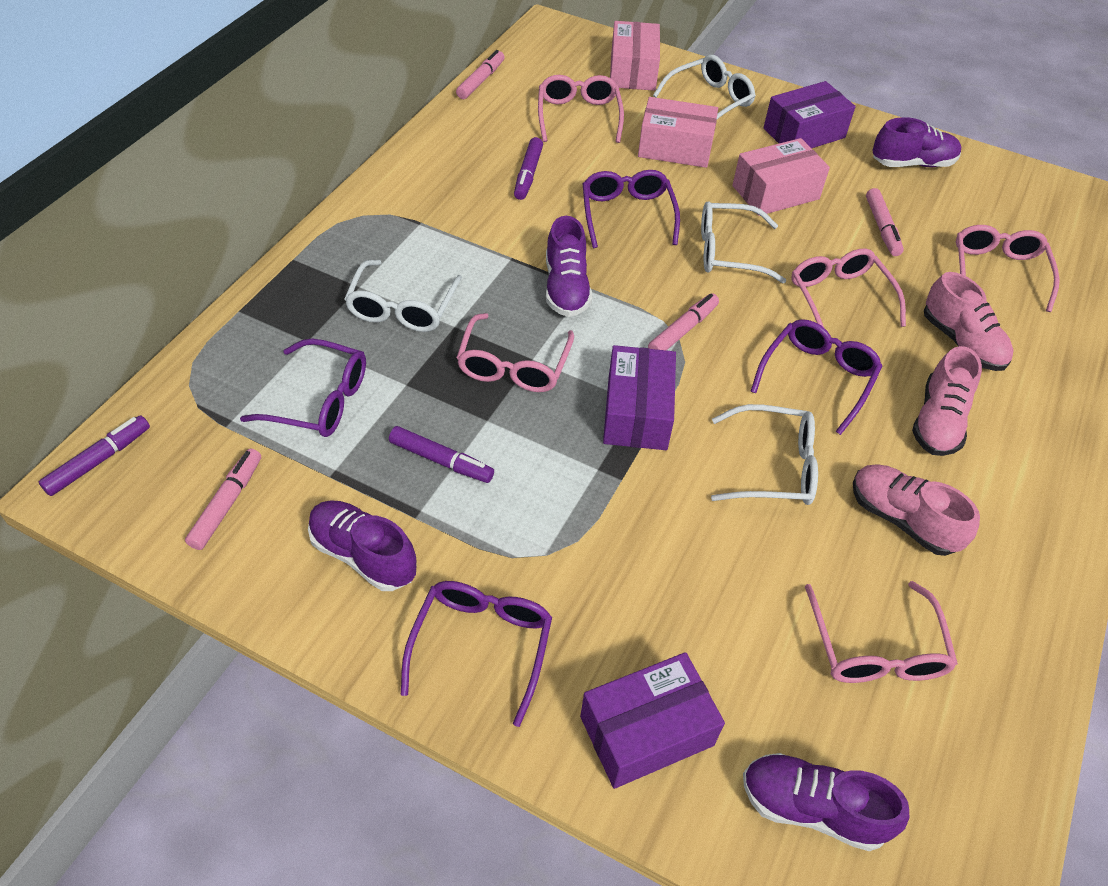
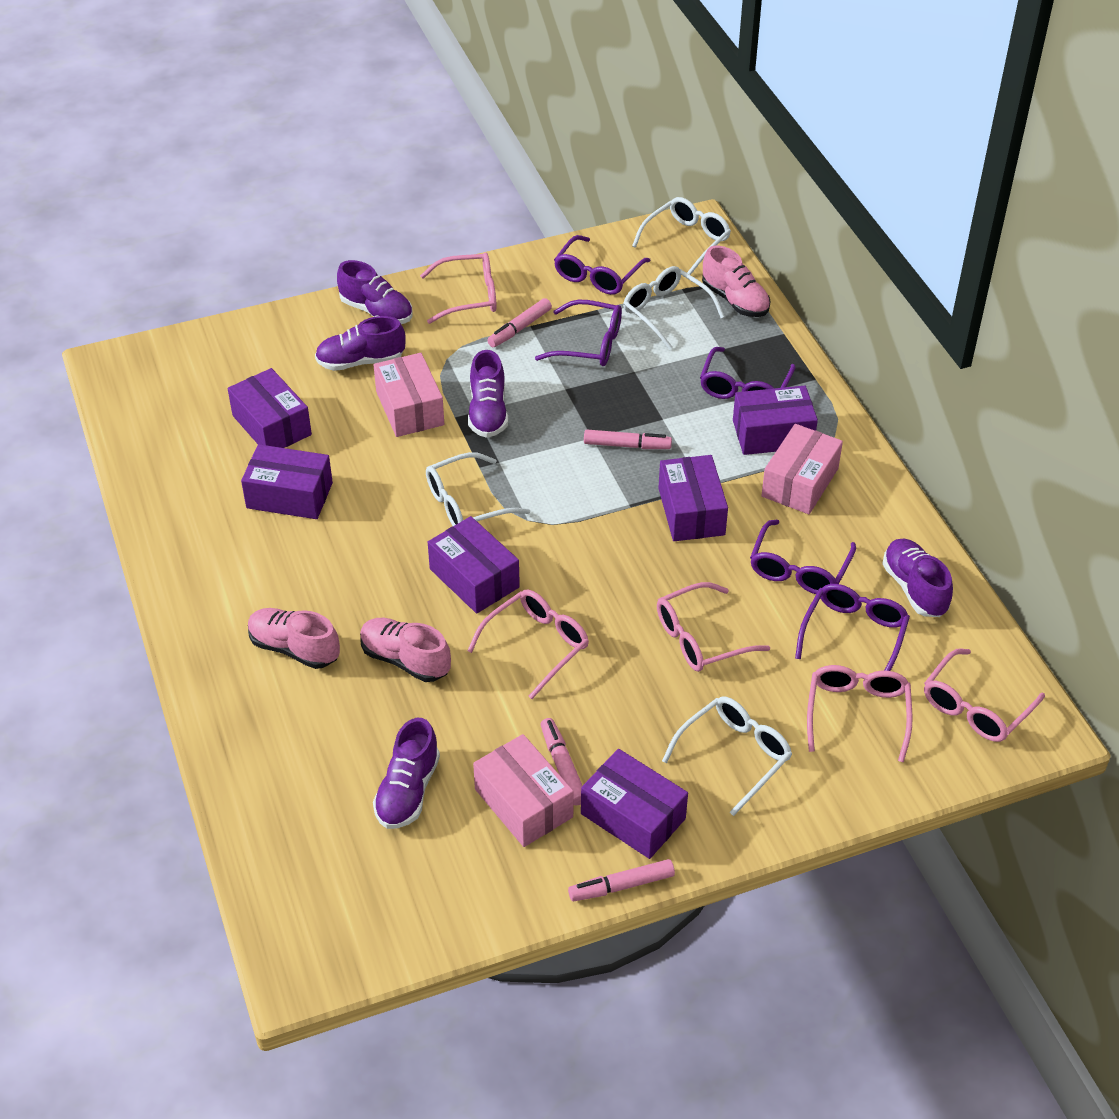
purple box: [580,652,725,789] [603,345,676,450] [763,81,856,148] = 3 -> [228,368,312,448] [241,444,333,519] [428,516,520,613] [581,749,688,859] [659,455,728,541] [733,386,818,455] = 6
purple glasses: [240,339,366,437] [401,581,552,727] [583,170,680,248] [750,319,882,435] = 4 -> [535,299,622,366] [554,235,651,295] [700,347,796,399] [750,519,856,594] [795,584,910,671] = 5
purple marker: [39,415,150,496] [389,426,494,483] [514,137,543,200] = 3 -> none = 0
purple shoe: [308,500,417,591] [546,216,592,317] [743,753,909,851] [872,117,961,167] = 4 -> [315,316,406,371] [337,260,412,324] [373,718,440,829] [468,350,508,438] [882,539,953,617] = 5

